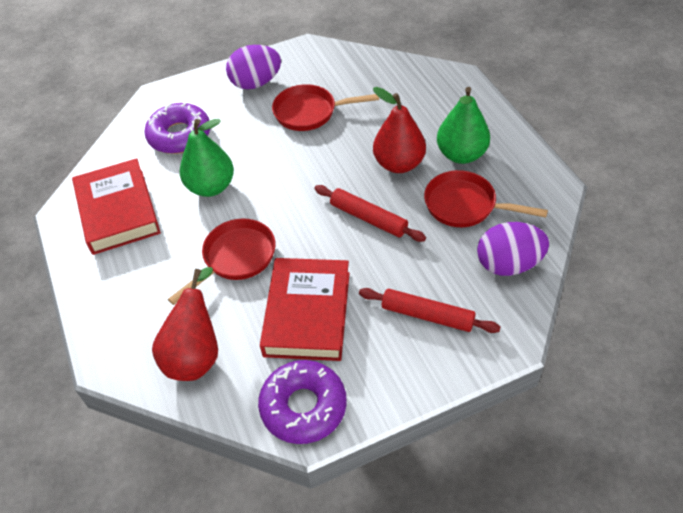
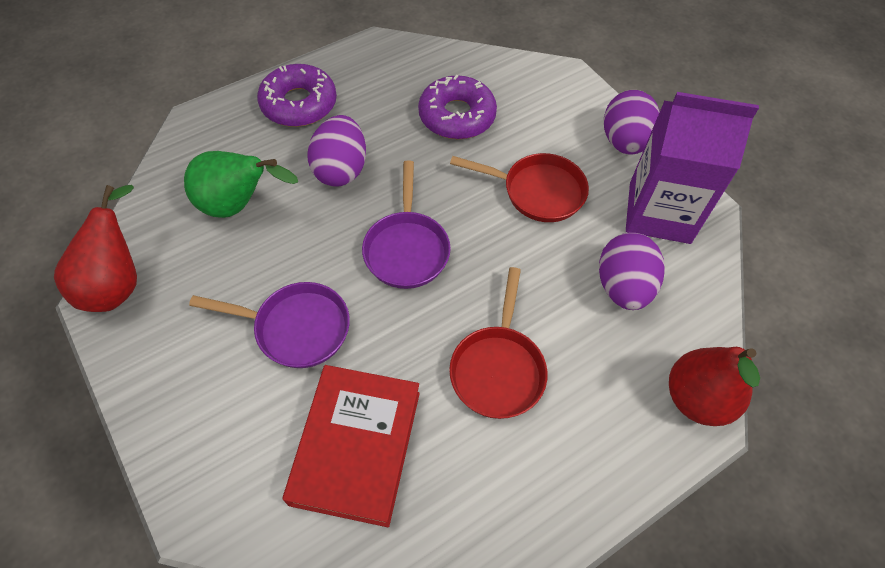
green pear: [180,119,234,197] [437,87,490,164] = 2 -> [184,151,298,218] = 1
purple carton: none = 0 -> [626,92,759,244] = 1
purple egg: [226,45,281,90] [477,222,549,276] = 2 -> [308,115,366,187] [599,232,665,310] [604,90,660,154] = 3
purple pan: none = 0 -> [189,282,350,368] [362,160,451,289] = 2
red book: [72,158,161,255] [260,258,350,361] = 2 -> [282,365,420,527] = 1
red pan: [168,219,276,305] [272,84,379,131] [424,170,548,227] = 3 -> [449,267,548,419] [450,153,589,222] = 2
red rolling pin: [314,185,426,242] [359,288,501,333] = 2 -> none = 0

